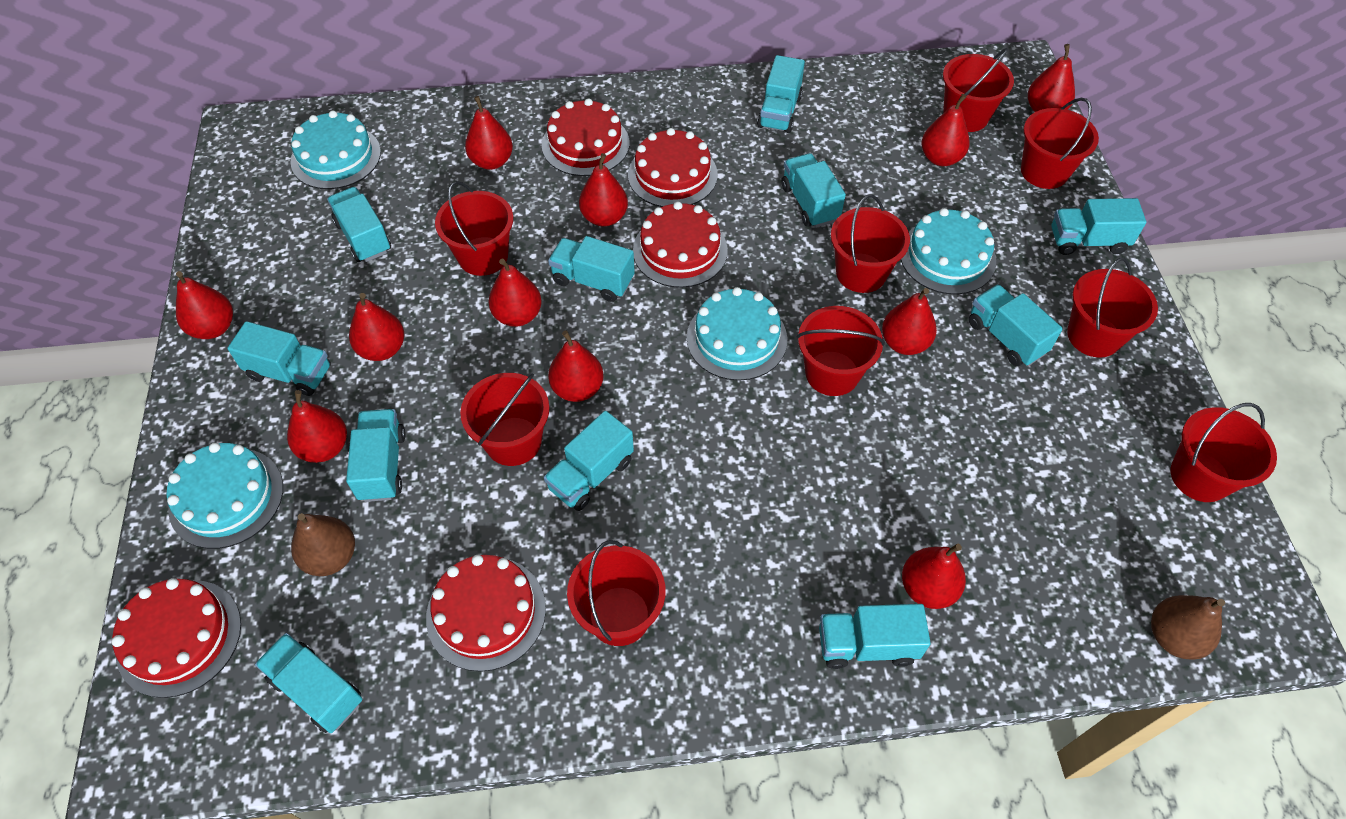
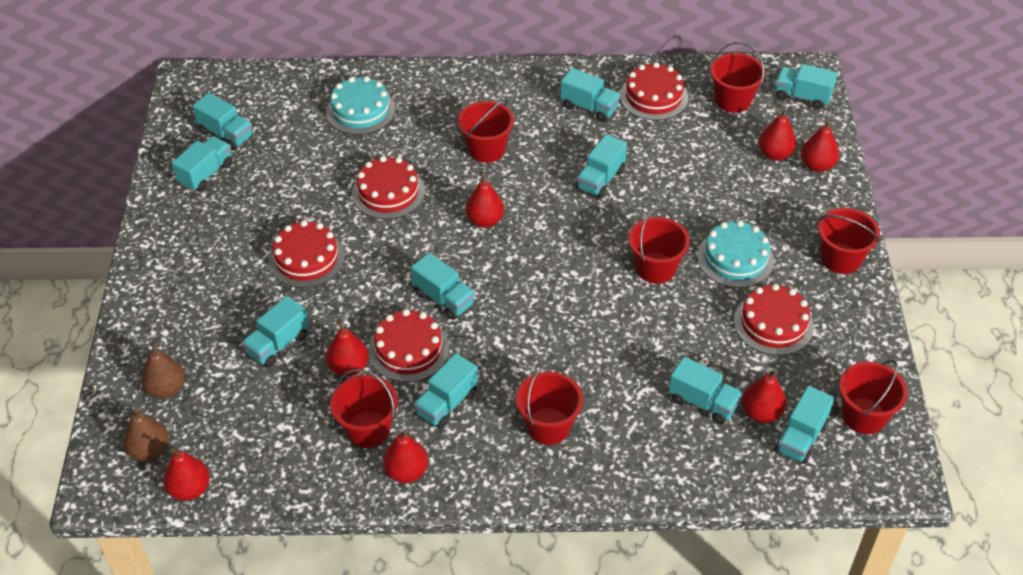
red bucket: [435,181,513,276] [460,373,549,466] [567,540,665,646] [797,306,885,396] [831,195,910,293] [943,48,1014,132] [1021,98,1099,189] [1067,258,1158,358] [1170,403,1277,502] = 9 -> [330,369,398,448] [458,99,514,163] [516,364,583,445] [629,208,690,284] [710,42,765,113] [818,208,880,274] [839,360,908,434] = 7
red pear: [176,271,233,339] [287,390,347,463] [349,293,404,361] [465,96,513,170] [488,259,542,327] [548,330,604,402] [579,153,628,227] [882,288,937,355] [902,544,966,609] [921,94,970,166] [1028,44,1075,112] = 11 -> [163,448,210,501] [326,320,369,377] [383,429,428,483] [465,172,504,228] [742,369,786,423] [759,108,796,161] [801,120,839,172] = 7
turquoise cake: [166,443,283,549] [290,110,381,189] [687,287,787,381] [901,208,996,294] = 4 -> [326,76,395,135] [697,220,774,288] = 2
turquoise truck: [227,321,331,396] [255,633,362,733] [327,187,391,262] [346,409,406,502] [544,411,634,511] [548,236,635,302] [757,55,805,133] [781,153,846,228] [819,604,931,669] [969,284,1063,366] [1051,198,1146,255] = 11 -> [172,136,233,192] [192,93,253,150] [242,296,309,368] [411,253,475,320] [414,353,478,429] [560,68,620,122] [576,134,627,198] [669,356,742,424] [775,64,837,110] [775,386,834,464] = 10

